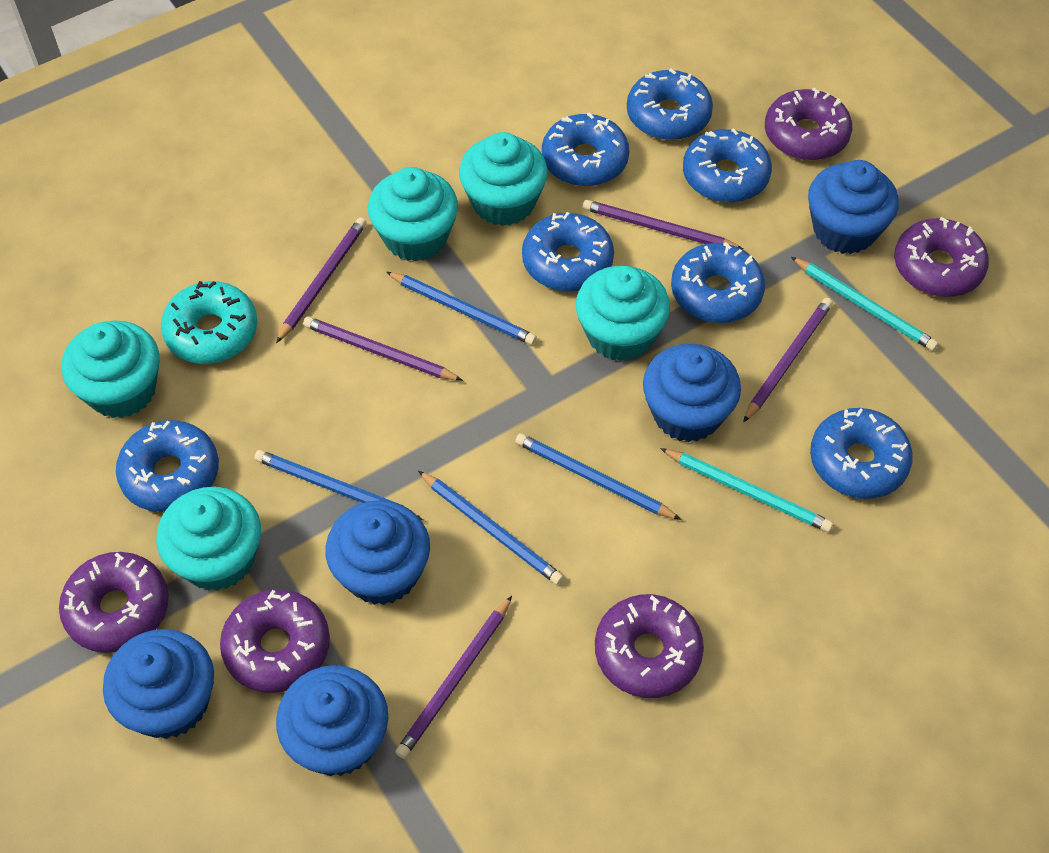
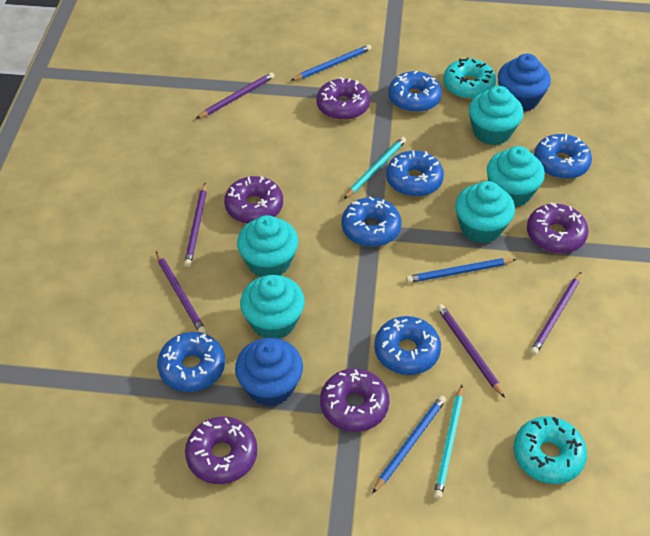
blue cupcake: [103,629,214,739] [276,665,388,776] [325,500,430,605] [643,344,741,442] [808,160,899,254] = 5 -> [235,338,303,407] [498,54,551,112] = 2
blue donut: [116,420,219,512] [522,212,614,291] [542,113,629,186] [627,68,713,140] [671,242,765,323] [683,128,772,203] [810,408,913,499] = 7 -> [157,332,225,392] [341,197,401,247] [374,316,441,375] [386,151,444,197] [388,70,442,113] [534,134,592,179] = 6
blue pencil: [254,450,423,520] [386,272,537,345] [418,471,564,585] [515,433,681,520] = 4 -> [291,44,372,81] [372,395,446,494] [406,258,516,283] = 3
turquoise donut: [161,281,257,364] = 1 -> [443,57,496,99] [514,416,587,484] = 2

